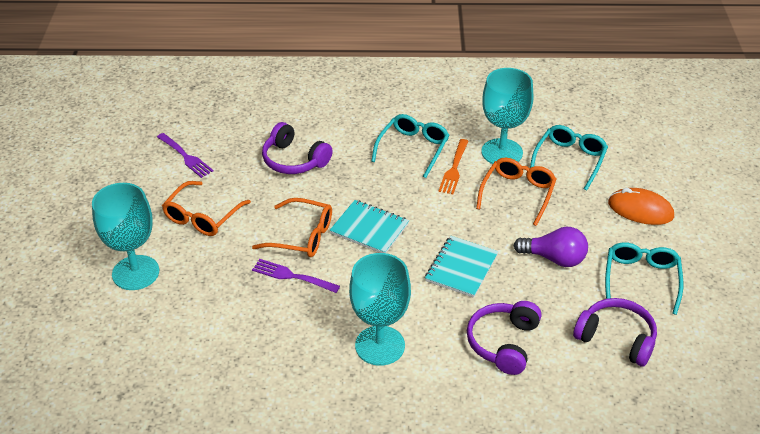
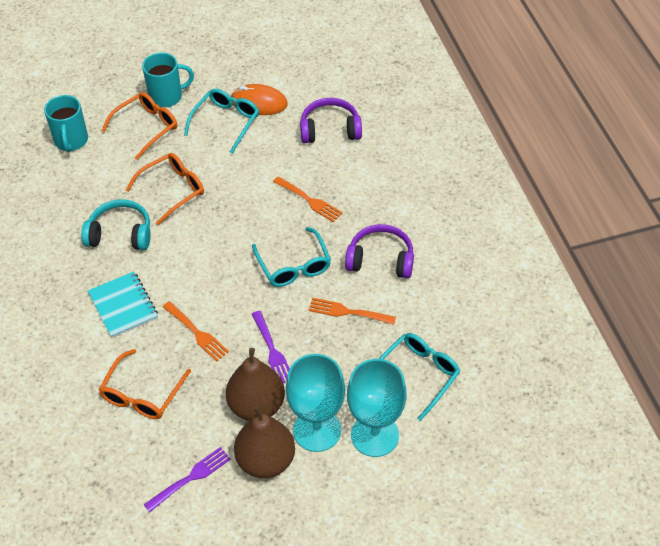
brown pear: none = 0 -> [226,348,285,421] [234,405,295,478] = 2
orange fork: [438,139,469,194] = 1 -> [163,301,229,361] [273,176,343,222] [308,298,396,325] = 3
purple headphones: [262,122,333,174] [467,301,542,375] [573,298,657,367] = 3 -> [300,98,362,143] [345,224,414,278] = 2
purple light bulb: [514,227,588,267] = 1 -> none = 0
turquoise goblet: [92,183,159,290] [349,253,411,366] [482,68,533,164] = 3 -> [286,354,345,452] [347,359,407,457] = 2
turquoise headphones: none = 0 -> [81,199,151,250] = 1
turquoise mug: none = 0 -> [44,95,88,152] [142,53,194,107] = 2
turquoise notebook: [330,200,409,253] [425,236,499,298] = 2 -> [88,271,158,338] = 1

